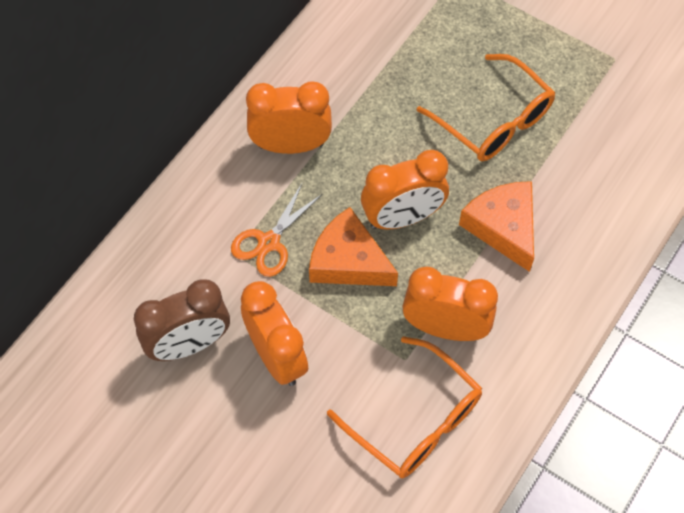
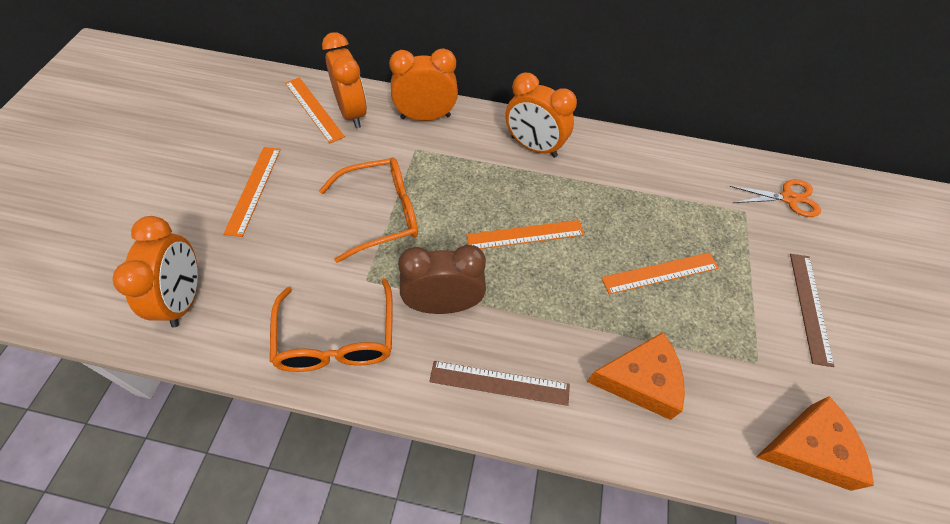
brown ruler: none = 0 -> [429,361,570,406] [790,254,834,367] = 2
orange ruler: none = 0 -> [224,147,281,237] [285,77,345,143] [467,220,584,249] [601,252,719,294] = 4

